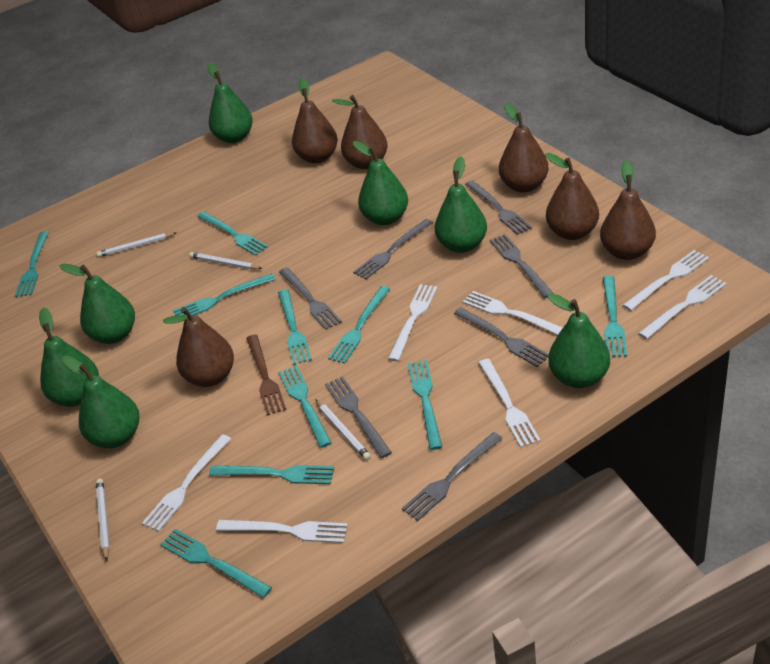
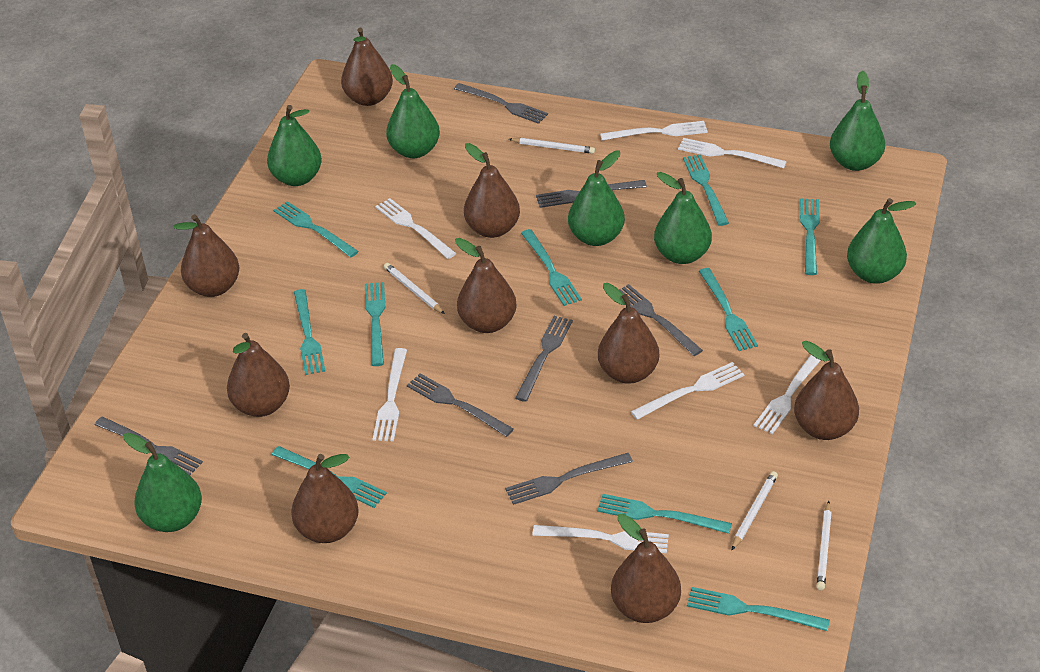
brown fork: [246,334,286,416] = 1 -> none = 0
brown pear: [163,307,234,387] [292,77,338,163] [332,95,388,169] [499,103,549,192] [545,153,599,240] [600,160,656,260] = 6 -> [174,214,239,297] [227,333,290,417] [291,454,359,543] [341,28,393,106] [455,238,517,333] [464,143,520,238] [598,283,659,384] [611,514,681,623] [794,341,859,440] = 9

